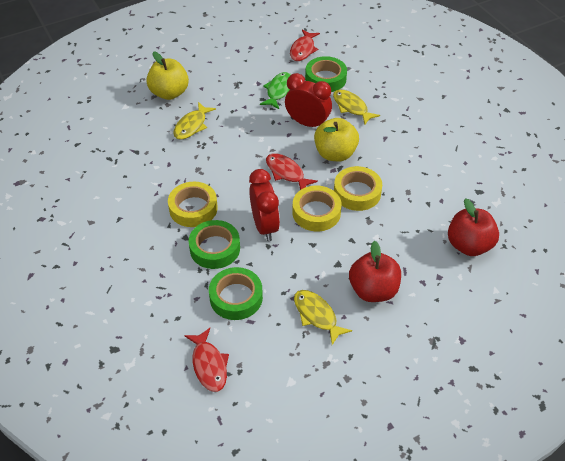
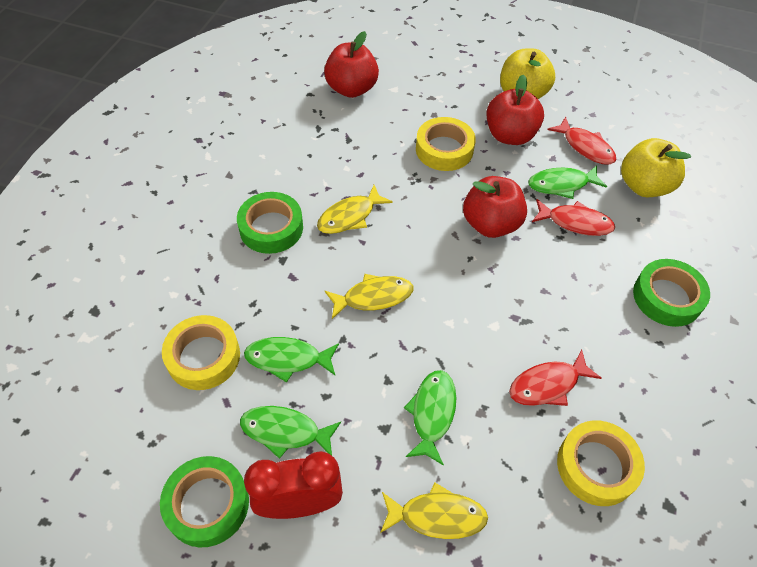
green fish: [260,72,291,109] = 1 -> [240,406,341,459] [244,337,339,383] [404,370,456,465] [528,166,607,199] = 4
red apple: [349,241,401,302] [448,198,499,256] = 2 -> [324,31,379,98] [463,176,527,238] [486,75,544,145] = 3
red clock: [249,169,280,241] [285,73,332,127] = 2 -> [244,451,343,519] = 1

